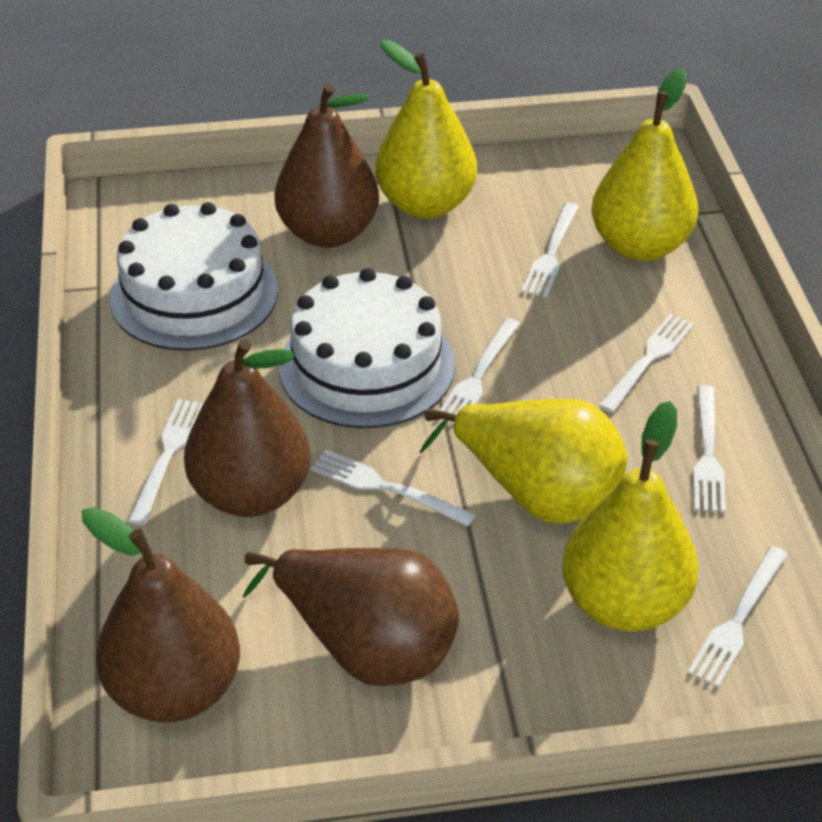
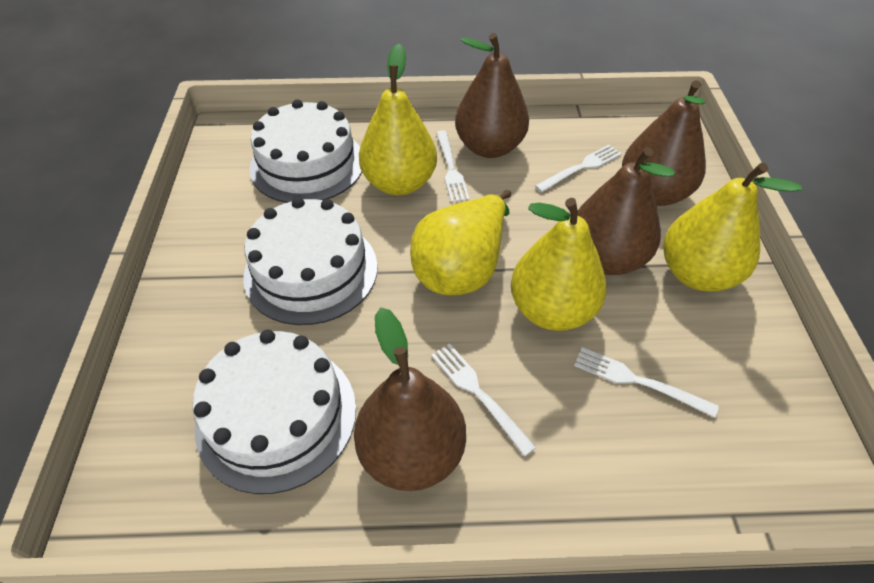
white cake: [110,202,278,351] [279,268,455,428] = 2 -> [193,330,356,494] [243,197,378,325] [249,100,362,203] = 3
white fork: [128,399,204,525] [311,450,476,527] [439,318,520,425] [521,202,579,298] [598,314,694,413] [688,546,788,688] [693,385,726,513] = 7 -> [431,344,537,456] [436,130,470,202] [535,145,622,192] [574,347,719,417] = 4

